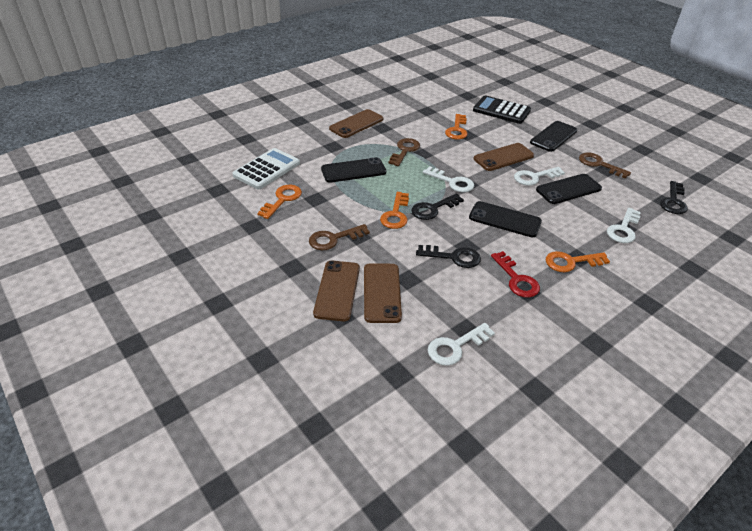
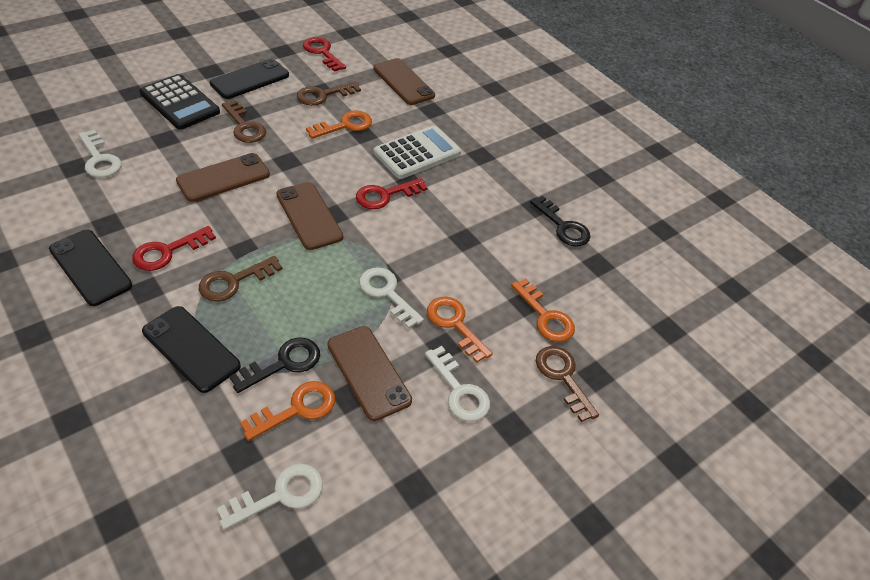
black key: [411,193,464,220] [416,245,481,268] [660,181,688,214] = 3 -> [229,337,320,393] [530,196,590,247] = 2
black phone: [321,157,386,183] [469,201,542,237] [530,121,577,152] [536,174,602,204] = 4 -> [49,230,132,306] [142,306,241,393] [210,59,289,99] = 3
brown key: [309,224,370,250] [388,138,420,166] [579,153,631,178] = 3 -> [199,256,283,302] [222,100,266,143] [297,82,361,106] [536,346,599,422] = 4
red key: [491,251,540,298] = 1 -> [132,226,216,271] [303,37,346,72] [356,178,428,209] = 3

